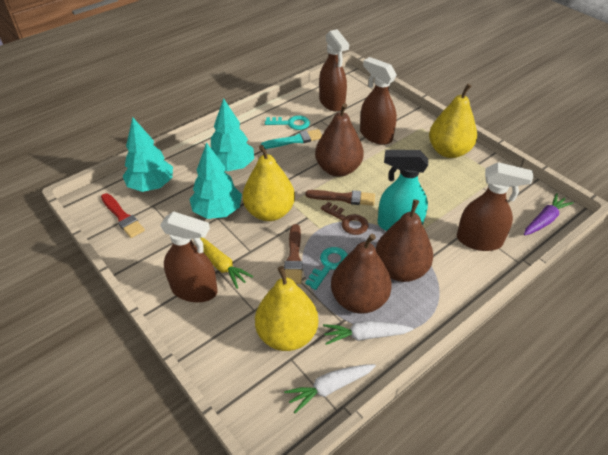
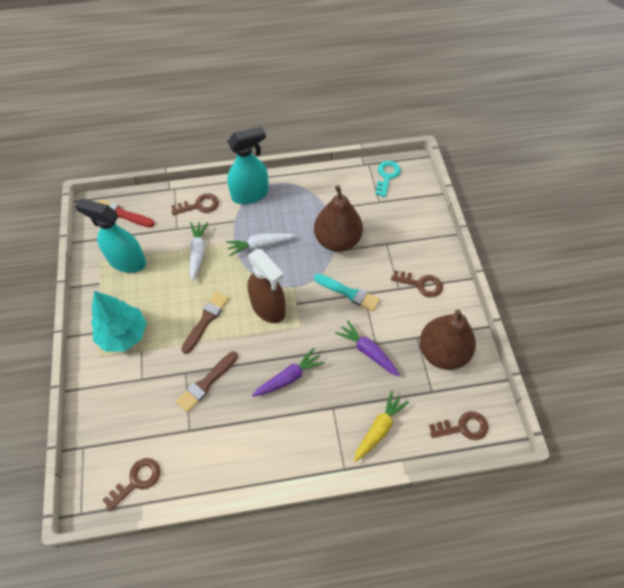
brown key: [321,202,369,235] = 1 -> [102,458,161,512] [171,193,219,215] [391,270,443,298] [429,411,488,440] = 4
brown pear: [315,103,364,177] [331,234,392,314] [376,199,433,282] = 3 -> [314,185,363,252] [420,310,476,370] = 2
brown spray bottle: [160,211,218,302] [319,29,349,112] [360,57,397,145] [457,162,533,251] = 4 -> [247,249,286,323] = 1
purple carrot: [524,193,574,235] = 1 -> [252,348,325,397] [335,320,400,376] = 2
turquoise key: [265,115,310,130] [305,247,348,290] = 2 -> [375,161,401,197] = 1
turquoise spray bottle: [378,150,428,231] = 1 -> [75,199,146,273] [227,127,269,204] = 2
turquoise tree: [123,117,173,192] [189,142,242,219] [211,98,254,171] = 3 -> [91,291,147,352] = 1
yellow pear: [243,145,295,221] [255,266,318,351] [429,84,477,158] = 3 -> none = 0

